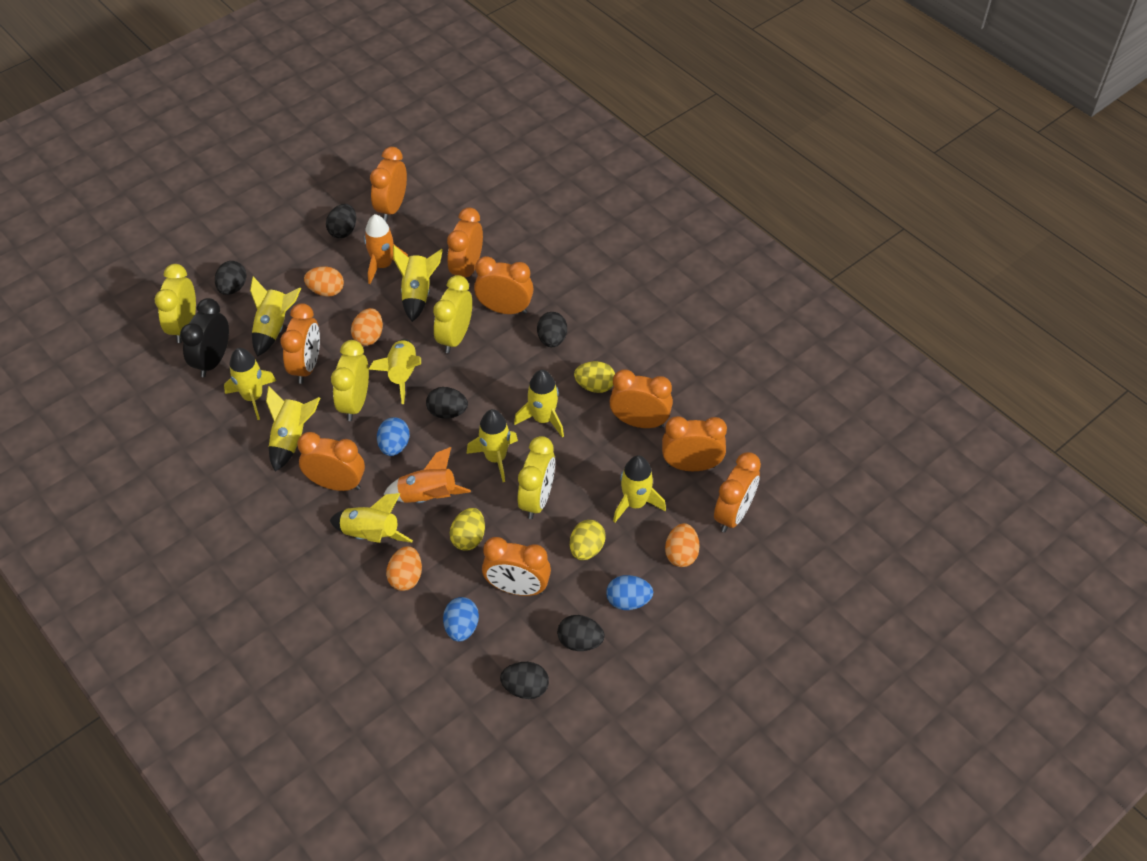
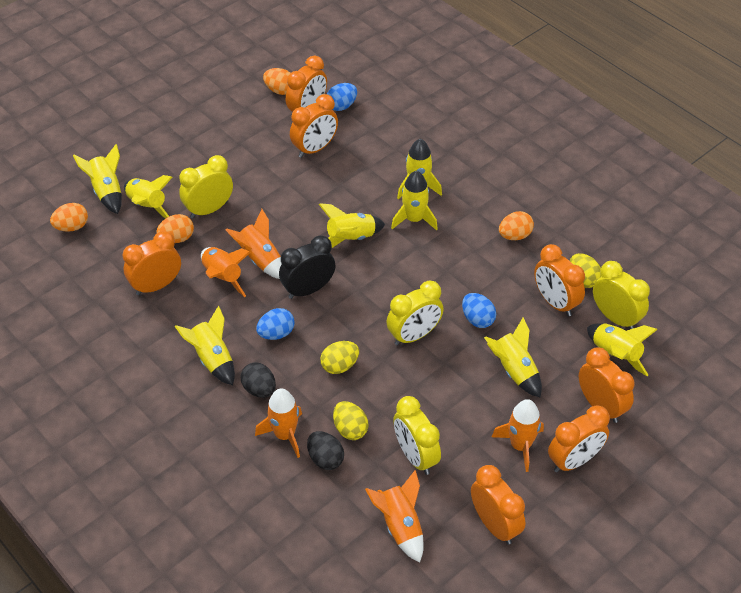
black egg: [215,261,247,295] [326,204,356,238] [426,387,468,419] [500,662,549,699] [537,312,567,347] [557,615,605,651] = 6 -> [240,362,276,398] [307,431,344,470] = 2
orange clock: [280,303,320,384] [297,432,365,491] [370,147,407,222] [447,207,483,277] [474,256,534,314] [482,537,551,596] [609,369,673,428] [662,416,727,471] [714,452,761,532] = 9 -> [123,231,181,295] [286,56,327,112] [290,94,338,158] [471,465,525,544] [534,244,585,316] [548,405,610,473] [579,347,634,423] = 7
orange rocket: [364,214,408,284] [383,447,471,503] = 2 -> [201,247,251,297] [226,209,282,279] [255,388,302,458] [365,470,424,562] [492,399,544,472] = 5
yellow rocket: [224,348,276,420] [250,277,301,357] [266,386,320,472] [330,493,413,543] [369,339,421,404] [393,245,443,322] [466,409,518,482] [514,370,564,437] [613,455,666,523] = 9 -> [73,144,122,214] [124,175,173,218] [175,306,235,385] [319,203,385,248] [391,170,438,231] [397,139,442,199] [484,317,542,397] [587,323,658,376] = 8

